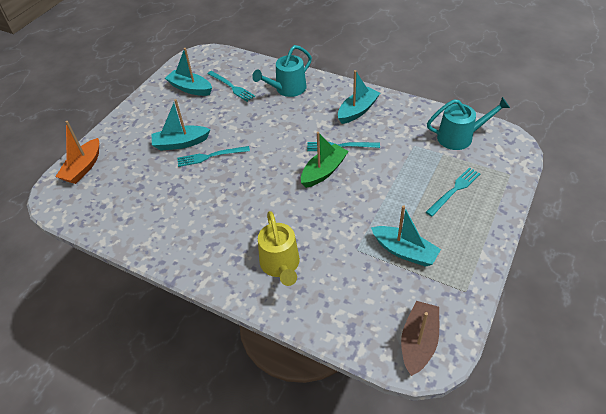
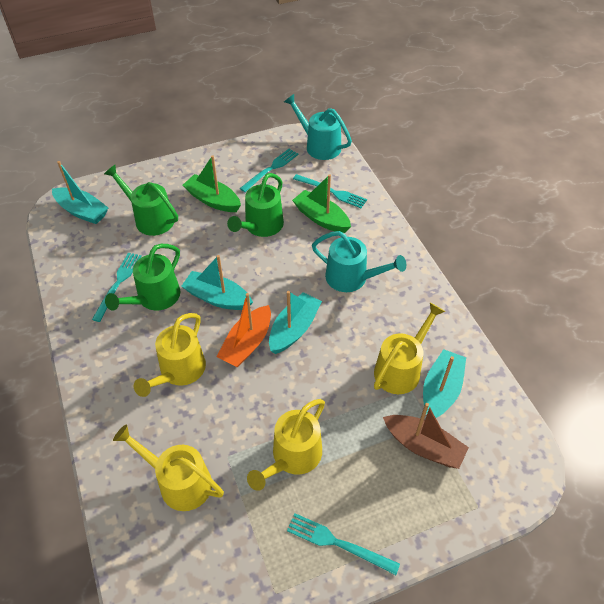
green boat: [301,132,349,188] = 1 -> [183,155,241,212] [292,174,351,233] = 2
green watering can: none = 0 -> [104,165,178,236] [105,244,180,311] [227,173,284,237] = 3
yellow watering can: [258,211,300,286] = 1 -> [113,424,224,511] [134,313,206,397] [247,399,325,491] [374,303,445,394] = 4

